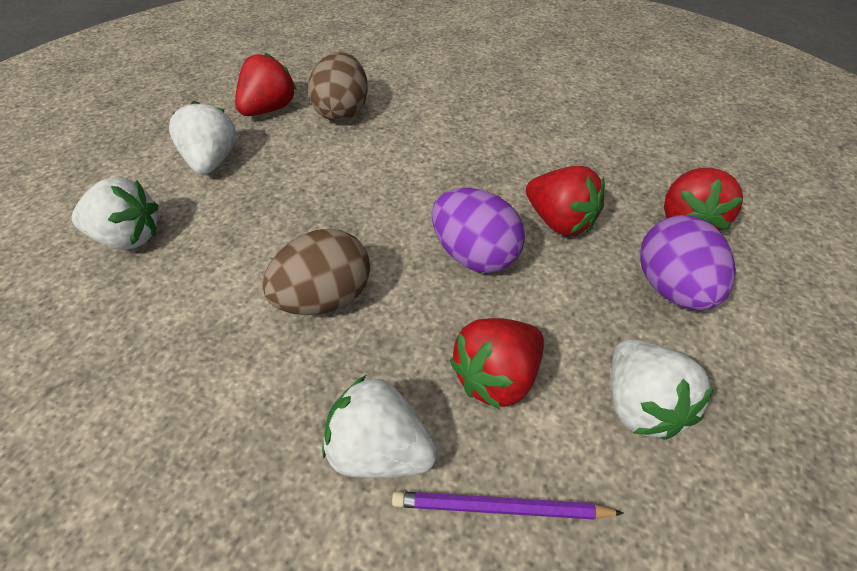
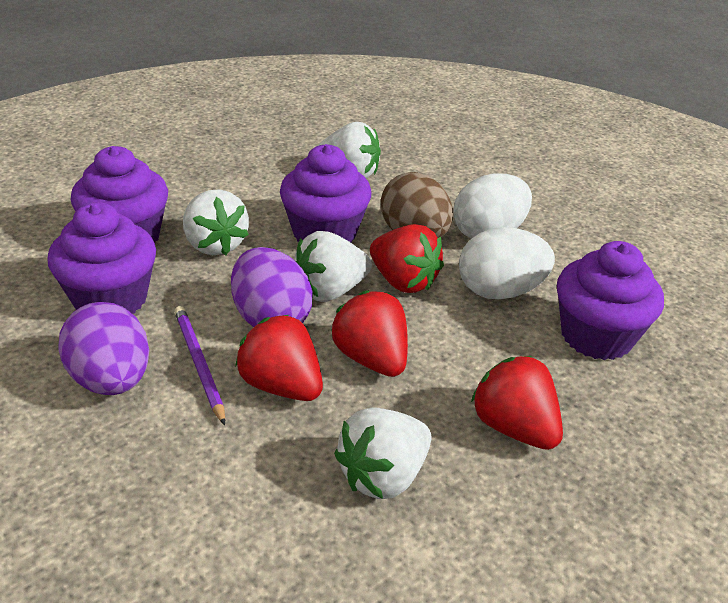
brown egg: [262,228,370,315] [308,52,368,122] = 2 -> [381,172,453,238] = 1
purple cupcake: none = 0 -> [47,202,156,314] [71,146,168,243] [280,144,371,243] [557,241,664,360] = 4
white egg: none = 0 -> [454,173,532,239] [459,227,555,299] = 2

